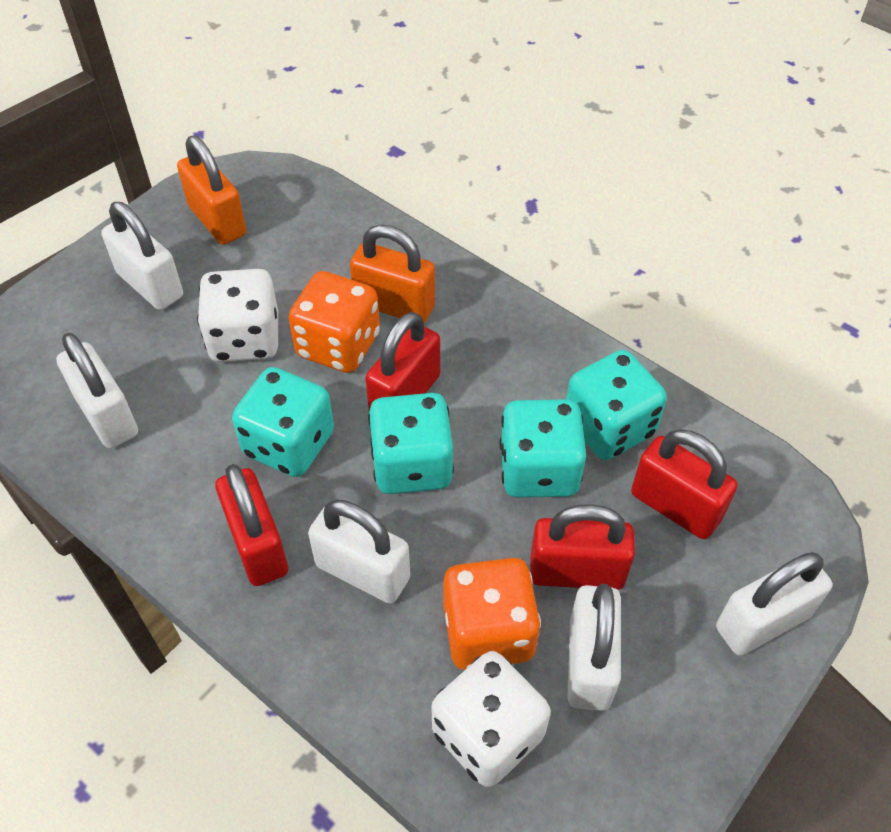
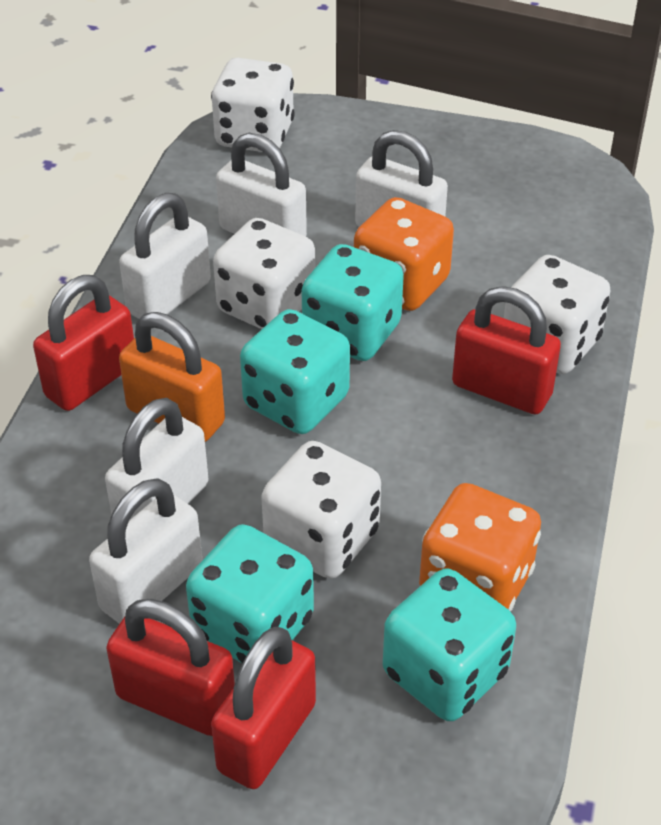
orange padlock: [177,136,246,245] [350,225,435,323] = 2 -> [119,312,225,442] = 1
white dice: [197,269,278,362] [431,651,551,787] = 2 -> [211,58,295,152] [213,218,315,329] [261,441,381,579] [504,255,611,374] = 4

